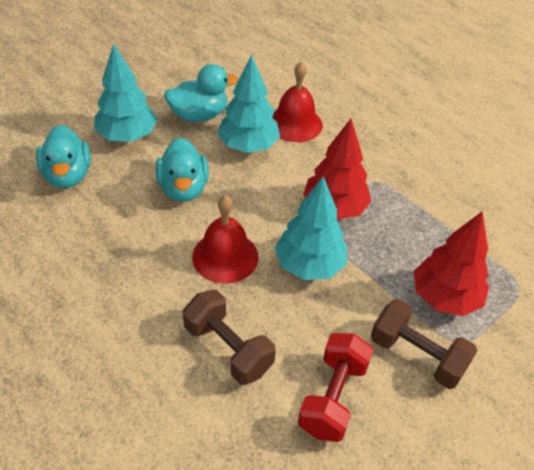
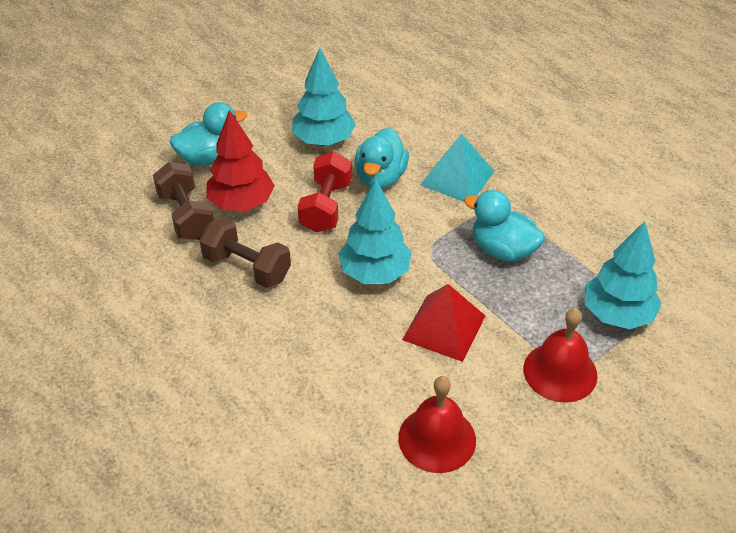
red pyramid: none = 0 -> [402,284,485,362] = 1
red tree: [303,119,372,219] [414,211,489,316] = 2 -> [206,109,275,211] = 1
turquoise pyramid: none = 0 -> [420,134,494,202] = 1

